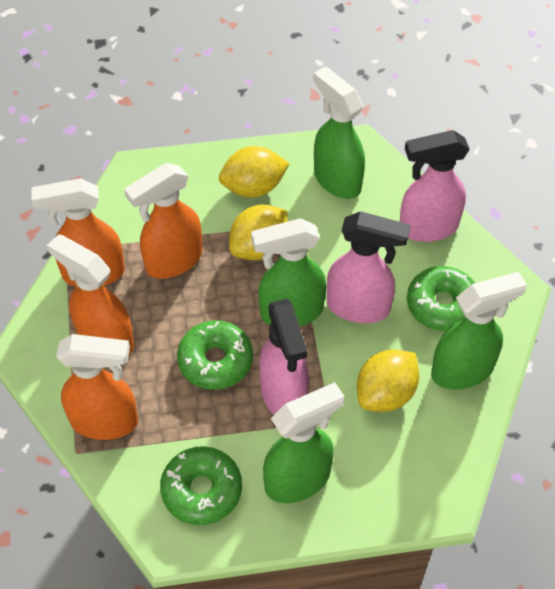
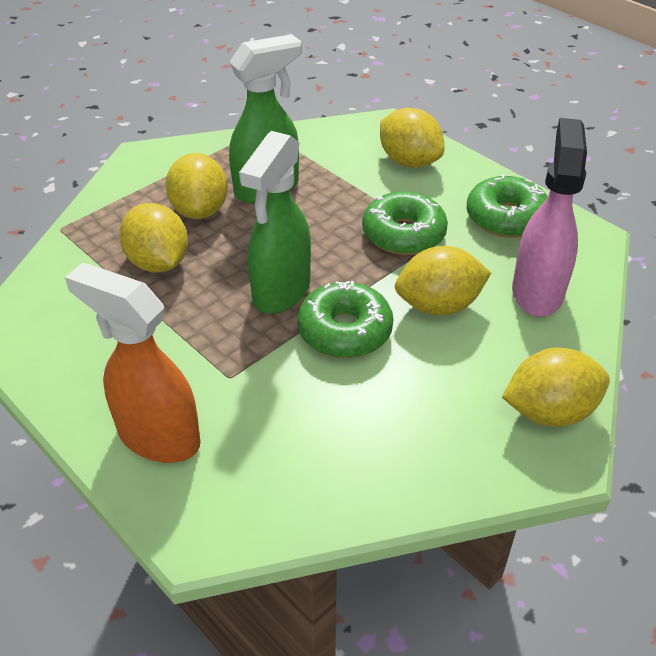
green spray bottle: [251,219,326,326] [263,382,345,503] [313,66,365,199] [431,272,527,390] = 4 -> [229,34,302,204] [239,131,311,314] = 2
orange spray bottle: [31,178,125,287] [47,234,134,355] [56,334,138,440] [124,163,202,279] = 4 -> [65,263,201,463] = 1
pink spray bottle: [259,299,309,415] [327,211,410,323] [400,130,470,242] = 3 -> [512,118,587,317] = 1
yellow lemon: [219,146,290,198] [229,205,288,260] [357,349,419,412] = 3 -> [119,203,188,273] [165,153,228,219] [380,108,444,168] [395,246,491,316] [502,347,610,427] = 5

